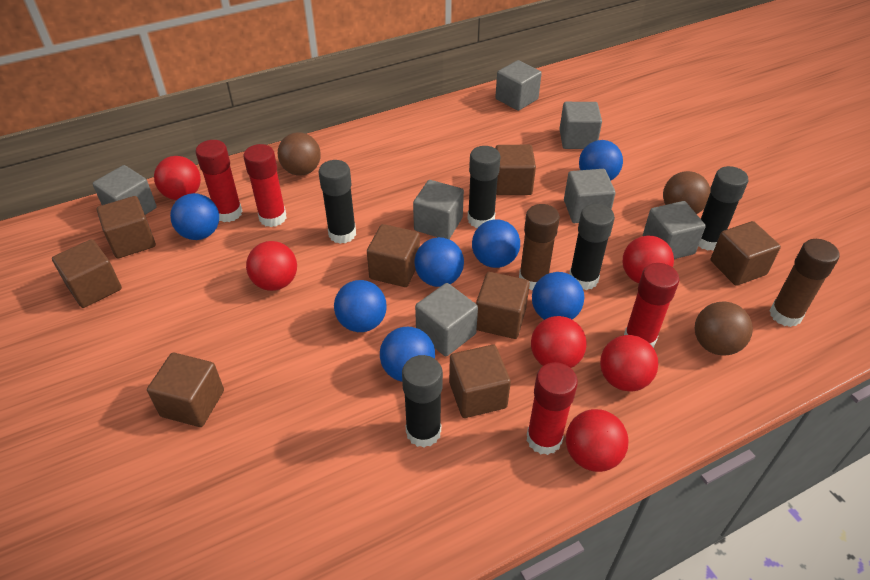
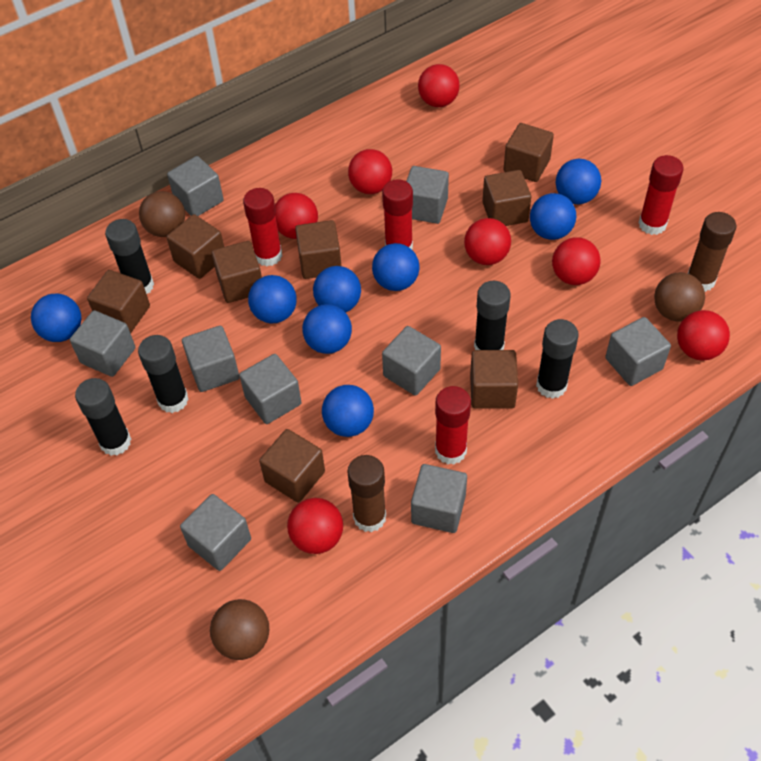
blue ball: [170,193,219,240] [334,280,387,332] [380,327,435,382] [415,237,464,287] [472,219,520,268] [532,272,584,320] [579,140,623,181] = 7 -> [31,294,82,342] [248,275,297,323] [302,304,352,354] [313,266,361,313] [322,385,374,437] [372,243,420,291] [530,193,576,240] [556,159,601,204] = 8
grey cube: [92,165,157,215] [413,180,464,239] [415,283,478,356] [495,60,542,111] [559,102,602,149] [564,169,615,223] [642,201,706,259] = 7 -> [70,310,135,377] [167,156,224,216] [180,494,251,571] [182,326,240,392] [239,354,302,424] [382,326,441,396] [406,166,449,224] [411,464,467,533] [605,317,671,386] = 9
red ball: [154,156,201,200] [246,241,297,291] [531,316,587,368] [566,409,629,472] [600,335,658,391] [622,236,674,283] = 6 -> [275,193,318,239] [287,498,343,554] [348,149,392,194] [418,64,460,107] [464,218,511,265] [552,237,601,285] [677,310,730,361] = 7

